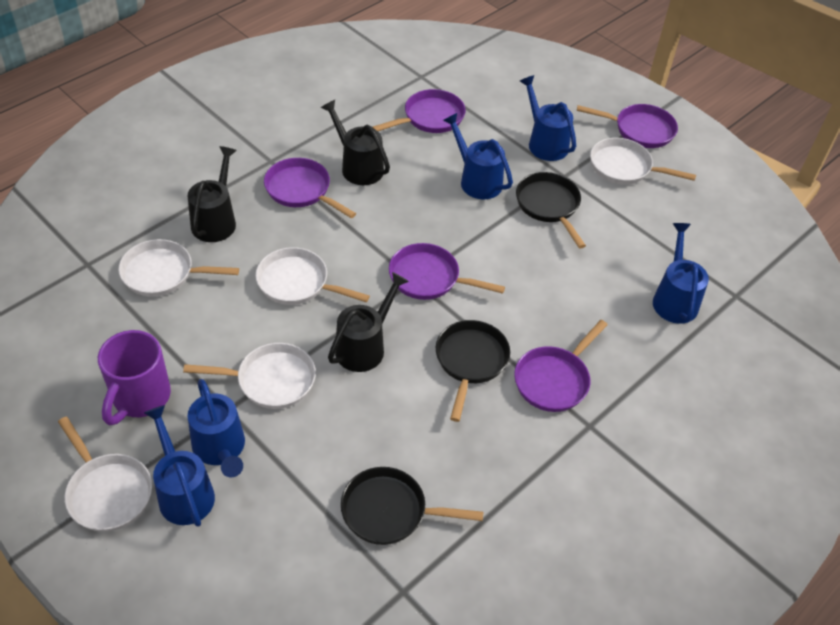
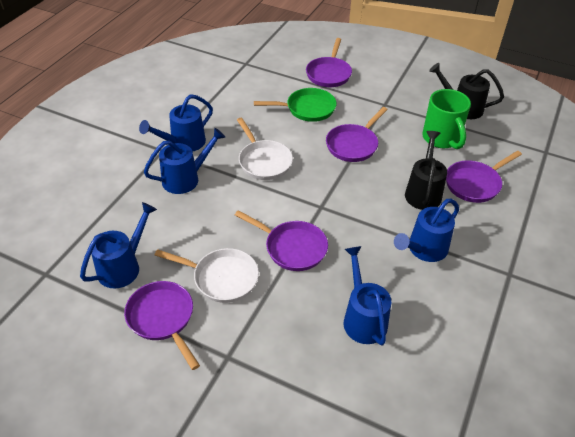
black pan: [341,467,483,545] [436,320,510,422] [516,172,586,249] = 3 -> none = 0
black watering can: [188,146,237,242] [321,100,390,185] [328,272,409,372] = 3 -> [405,131,447,210] [429,63,504,119] = 2
green mug: none = 0 -> [422,89,471,149] = 1
green pan: none = 0 -> [254,88,337,122] = 1
purple mug: [98,330,171,425] = 1 -> none = 0
white pan: [58,417,152,532] [119,239,239,297] [183,343,316,409] [256,247,370,305] [590,138,696,185] = 5 -> [155,248,259,303] [237,118,293,180] = 2

